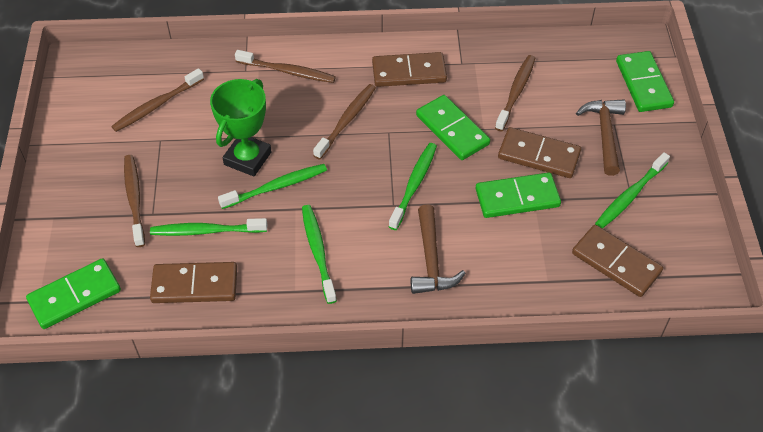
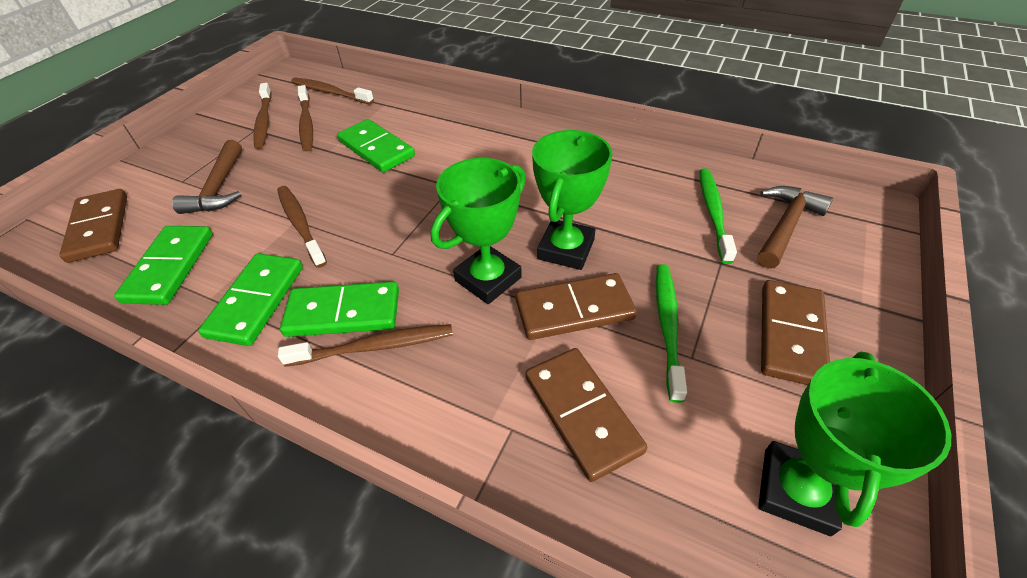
green toothbrush: [150,218,267,236] [218,164,327,209] [302,205,337,304] [389,143,437,230] [595,152,670,229] = 5 -> [656,264,687,403] [699,169,737,264] = 2
green trophy: [210,79,272,177] = 1 -> [431,158,526,304] [532,130,613,270] [758,352,951,536] = 3

